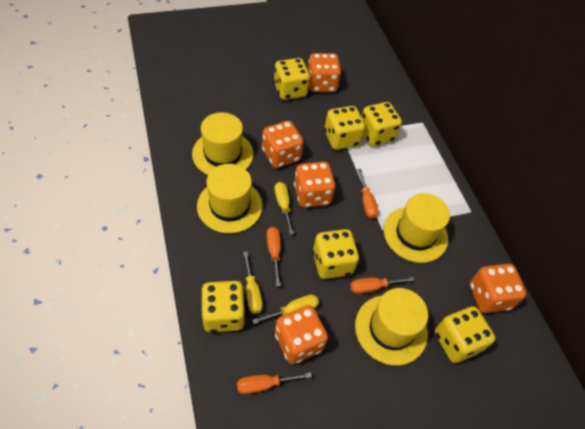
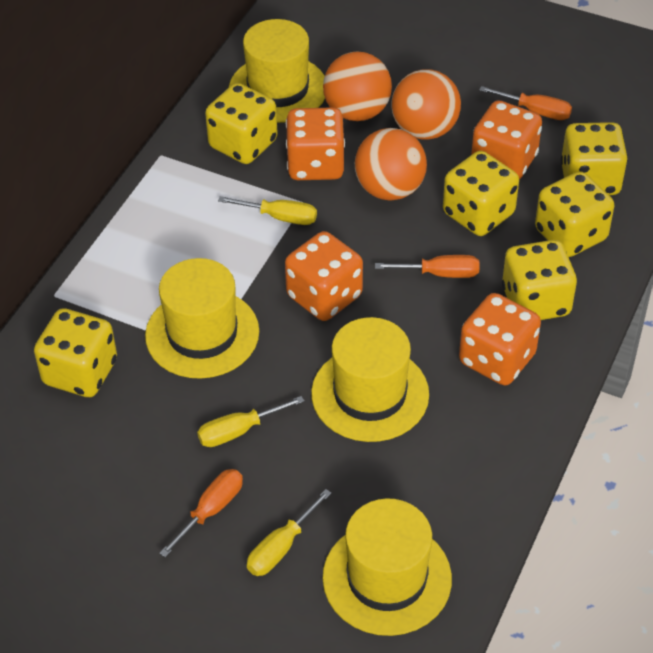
orange ball: none = 0 -> [323,51,392,121] [355,128,427,201] [391,70,461,140] = 3
orange dice: [262,121,304,168] [275,305,328,364] [294,162,335,208] [308,53,341,92] [470,264,526,313] = 5 -> [285,231,363,321] [286,107,345,180] [459,293,541,386] [471,101,542,180] = 4
orange screwdriver: [237,372,312,394] [267,227,281,286] [350,277,415,294] [358,169,378,219] = 4 -> [159,469,243,558] [375,255,479,278] [479,86,572,120] = 3

